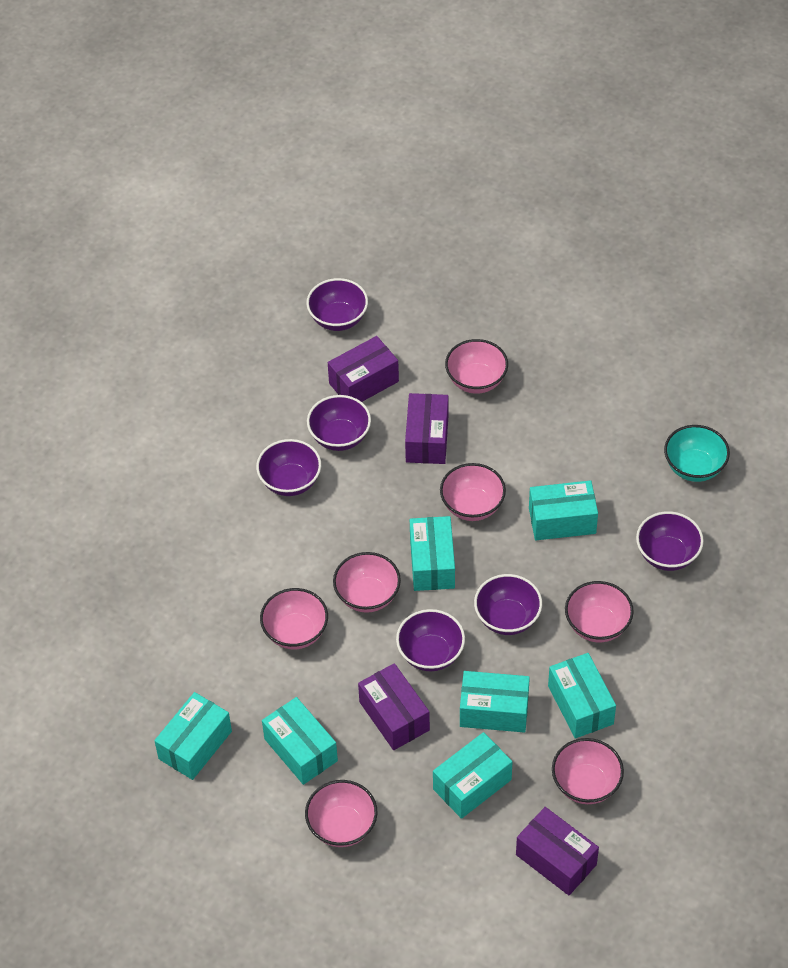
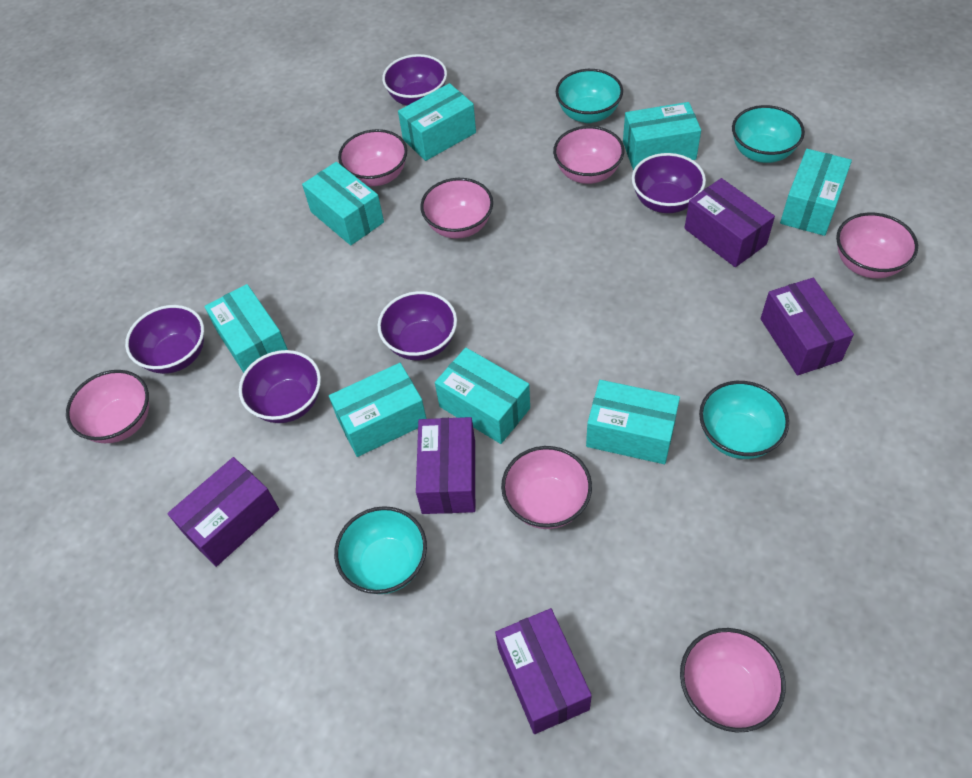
purple bowl: [256,439,321,496] [306,278,368,331] [307,395,371,451] [396,609,465,671] [474,574,542,635] [636,511,704,571] = 6 -> [125,305,204,374] [239,350,321,423] [377,291,457,360] [382,54,447,106] [632,153,706,213] = 5
purple box: [328,336,399,402] [358,663,430,750] [405,393,448,464] [516,807,599,895] = 4 -> [167,457,279,567] [416,417,475,514] [495,608,592,734] [684,178,775,267] [760,278,854,376] = 5
turquoise bowl: [664,425,730,482] = 1 -> [334,506,427,594] [556,69,623,123] [699,381,789,459] [732,105,805,163] = 4
turquoise box: [154,692,232,780] [262,697,338,785] [410,516,455,591] [433,732,513,819] [460,671,530,732] [529,480,598,540] [548,653,616,738] = 7 -> [204,284,288,373] [302,162,384,245] [329,363,426,457] [398,83,476,161] [435,348,530,444] [586,380,680,464] [623,102,701,170] [780,149,852,236] = 8

